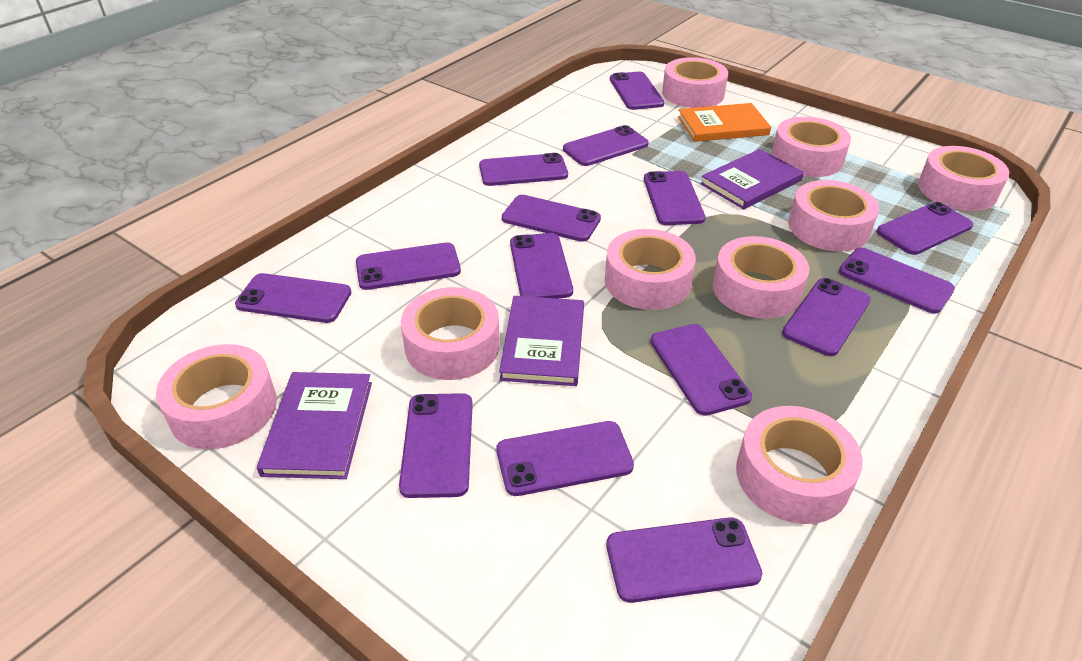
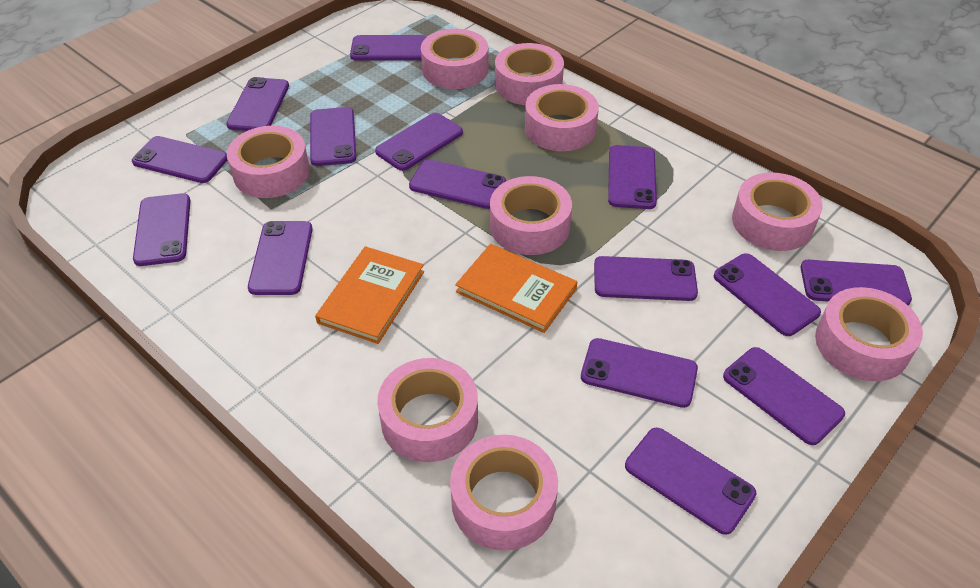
orange book: [678,103,771,142] = 1 -> [315,246,424,344] [455,244,577,333] = 2
purple book: [257,372,372,479] [499,296,584,386] [700,149,804,209] = 3 -> none = 0

